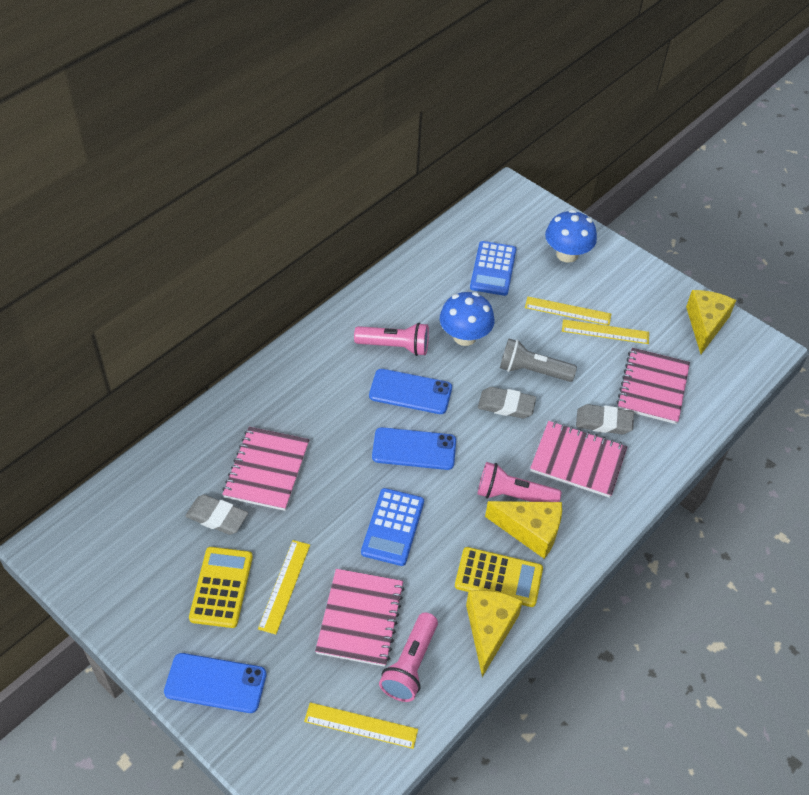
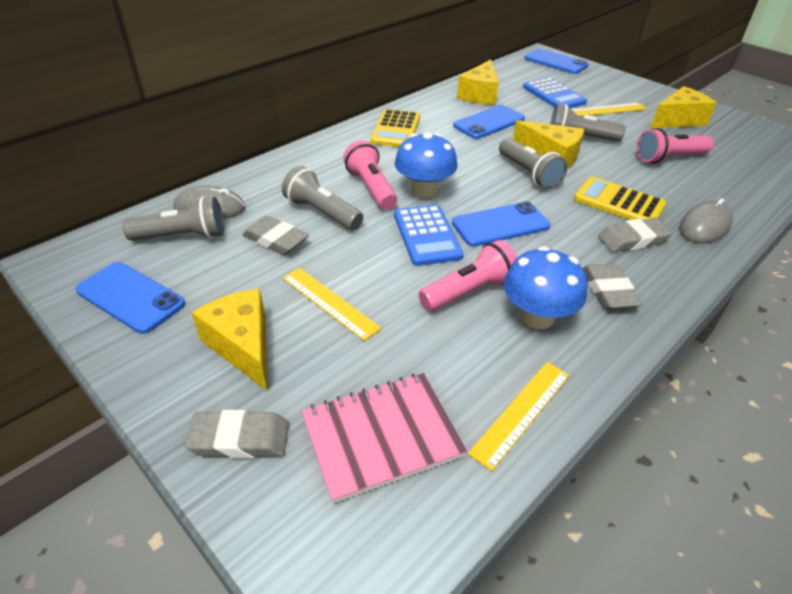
blue phone: [164,653,267,713] [369,369,452,414] [372,427,456,470] = 3 -> [76,262,185,334] [452,201,550,246] [453,105,525,139] [524,49,588,74] = 4
grey eraser: [185,495,248,535] [478,387,536,418] [576,404,634,434] = 3 -> [185,410,289,458] [242,216,309,255] [582,263,642,310] [598,218,672,252] = 4
grey flashlight: [500,339,577,382] = 1 -> [122,197,224,241] [282,166,363,230] [499,138,568,190] [550,104,626,142] = 4
grey mouse: none = 0 -> [174,185,245,219] [680,198,733,243] = 2
pink notebook: [222,427,309,511] [315,569,405,667] [530,421,627,498] [616,348,690,424] = 4 -> [302,373,467,503] = 1
yellow cheese: [466,590,523,677] [485,501,562,559] [686,290,736,354] = 3 -> [191,289,267,391] [457,59,499,105] [513,120,584,169] [650,86,716,128] = 4
yellow ruler: [258,540,310,634] [304,702,418,749] [525,297,611,325] [562,319,649,344] = 4 -> [282,268,381,341] [468,362,569,471] [572,103,647,116] = 3

